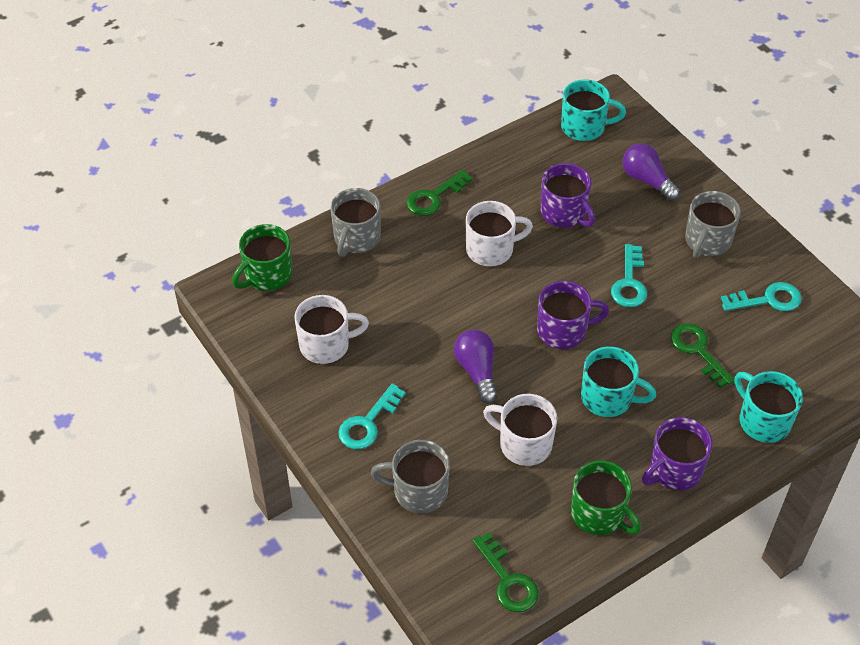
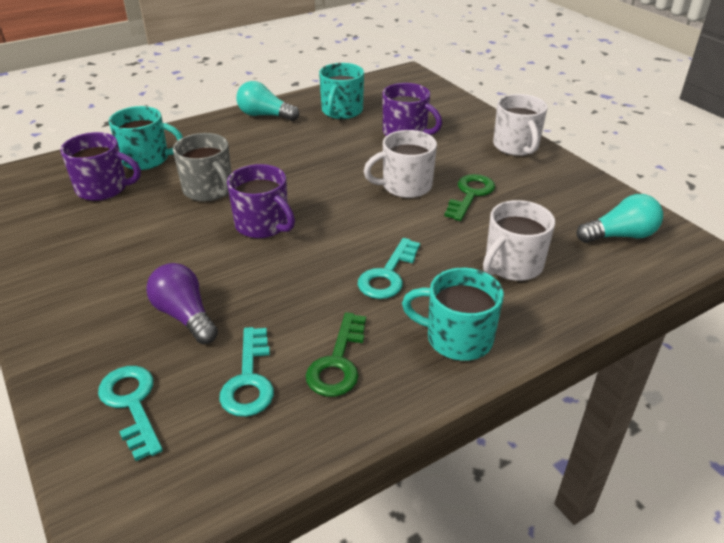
green key: [406,170,473,216] [473,532,539,612] [671,323,735,388] = 3 -> [305,312,366,397] [444,174,495,221] = 2
green mug: [232,224,292,291] [571,461,641,535] = 2 -> none = 0
grey mug: [330,188,381,257] [371,440,450,513] [685,191,741,258] = 3 -> [173,133,231,202] = 1
purple light bulb: [454,329,498,404] [623,143,680,201] = 2 -> [146,263,218,344] = 1
turquoise light bulb: none = 0 -> [236,81,299,121] [576,194,663,243] = 2

